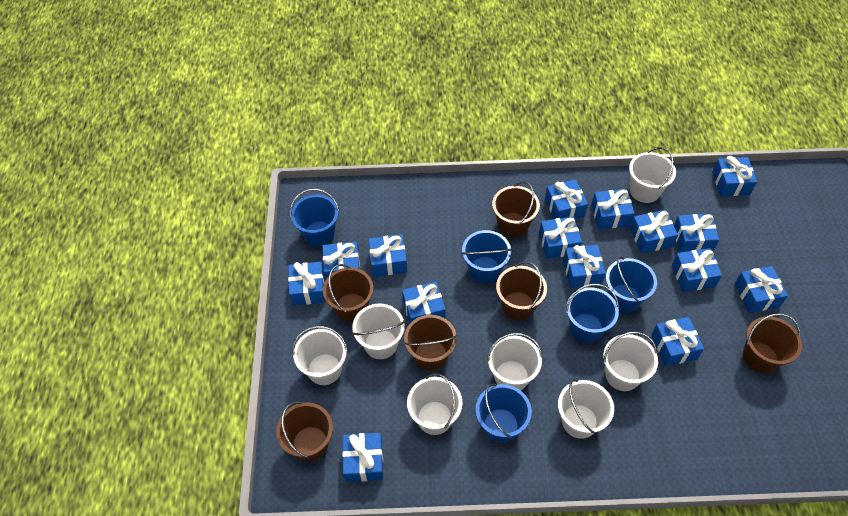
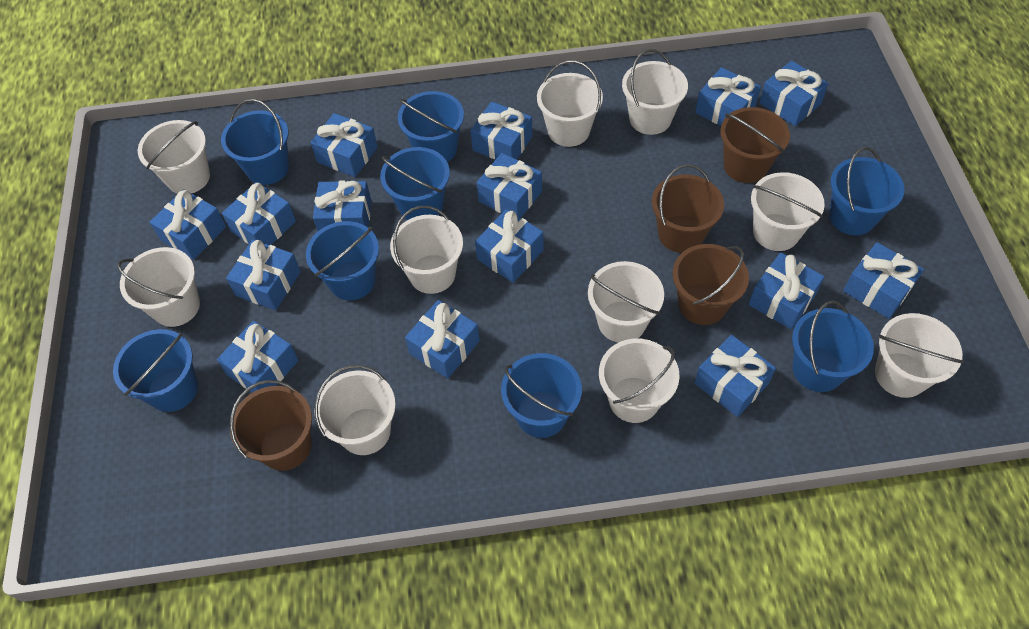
blue bucket: [290,189,339,246] [461,230,512,284] [476,384,532,443] [566,284,619,343] [606,256,657,313] = 5 -> [113,329,198,412] [221,99,289,185] [306,221,379,300] [380,147,450,220] [398,91,464,162] [501,353,582,438] [792,301,874,392] [829,147,905,235] = 8
brown bucket: [276,401,333,461] [323,264,373,322] [403,315,457,371] [492,181,540,238] [496,261,547,320] [743,313,802,373] = 6 -> [230,380,312,471] [652,164,724,253] [673,244,749,325] [720,107,790,183] = 4
white bucket: [292,326,348,385] [352,304,405,359] [407,373,462,435] [487,333,542,390] [558,379,614,439] [603,332,658,391] [629,147,676,203] = 7 -> [117,247,200,327] [138,120,210,194] [314,365,396,455] [390,206,463,294] [537,61,603,147] [588,261,664,343] [599,339,680,423] [622,49,688,135] [751,172,825,251] [875,313,964,398] = 10

